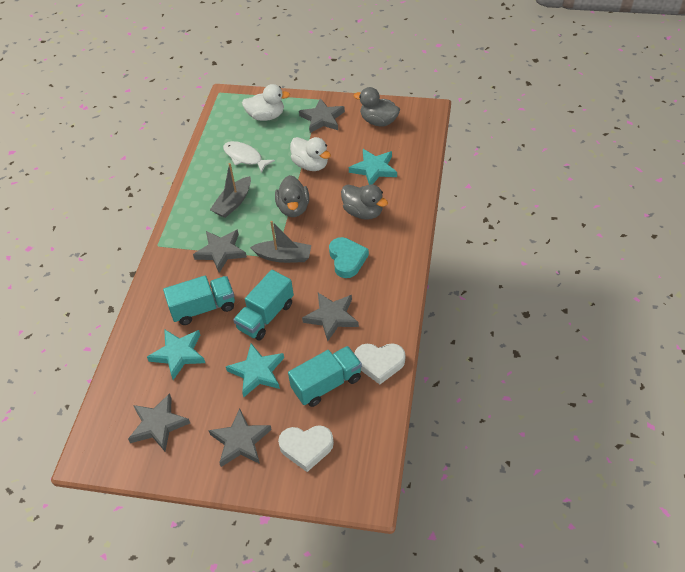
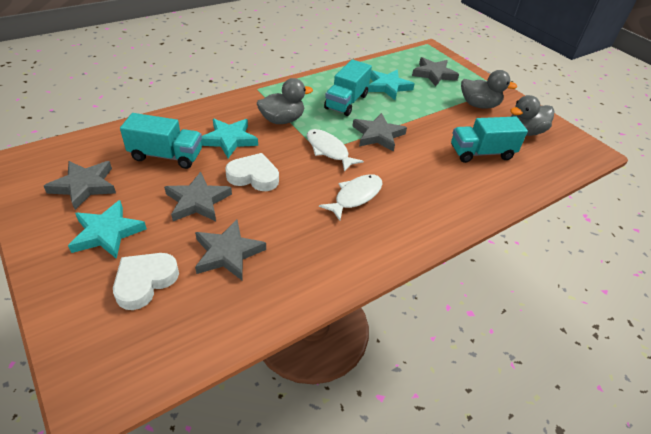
grey boat: [210,163,251,218] [250,221,311,263] = 2 -> none = 0
turquoise heart: [329,237,369,278] = 1 -> none = 0
white duck: [242,84,290,121] [290,137,331,171] = 2 -> none = 0
white fish: [223,141,275,173] = 1 -> [307,129,364,172] [319,174,383,221] = 2

